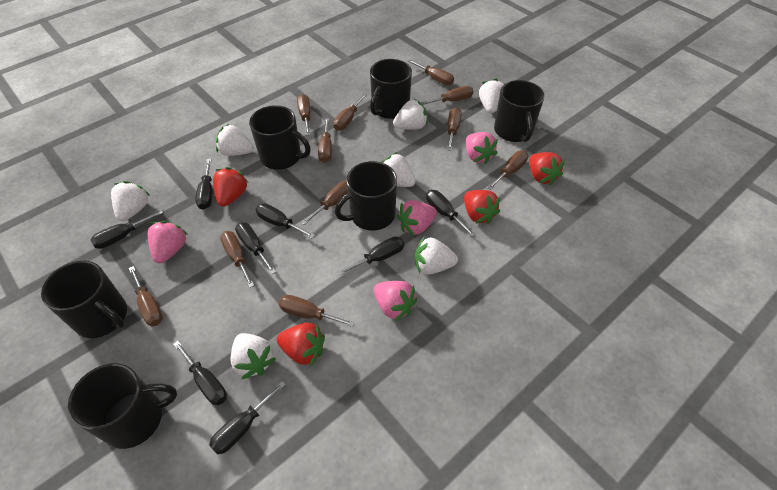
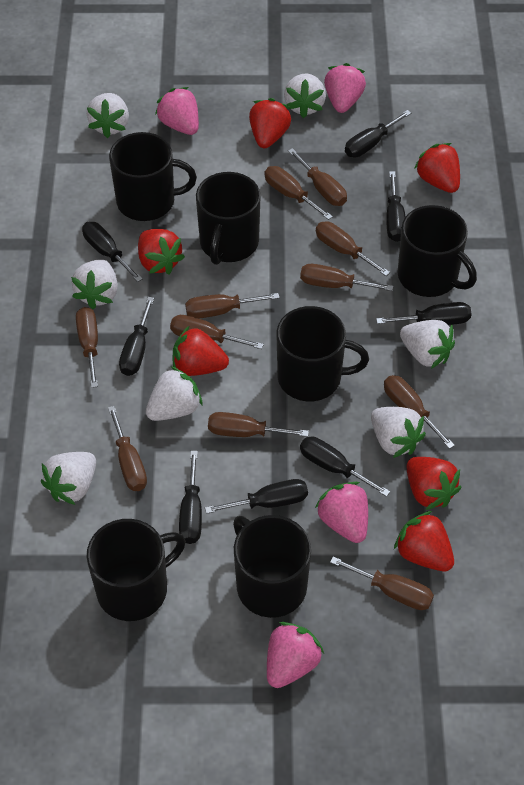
red strawberry: [213,167,249,207] [277,323,325,366] [464,190,500,224] [529,152,565,186] = 4 -> [138,229,185,274] [172,325,229,376] [249,98,291,148] [394,511,454,571] [407,457,461,510] [414,143,460,193] = 6

